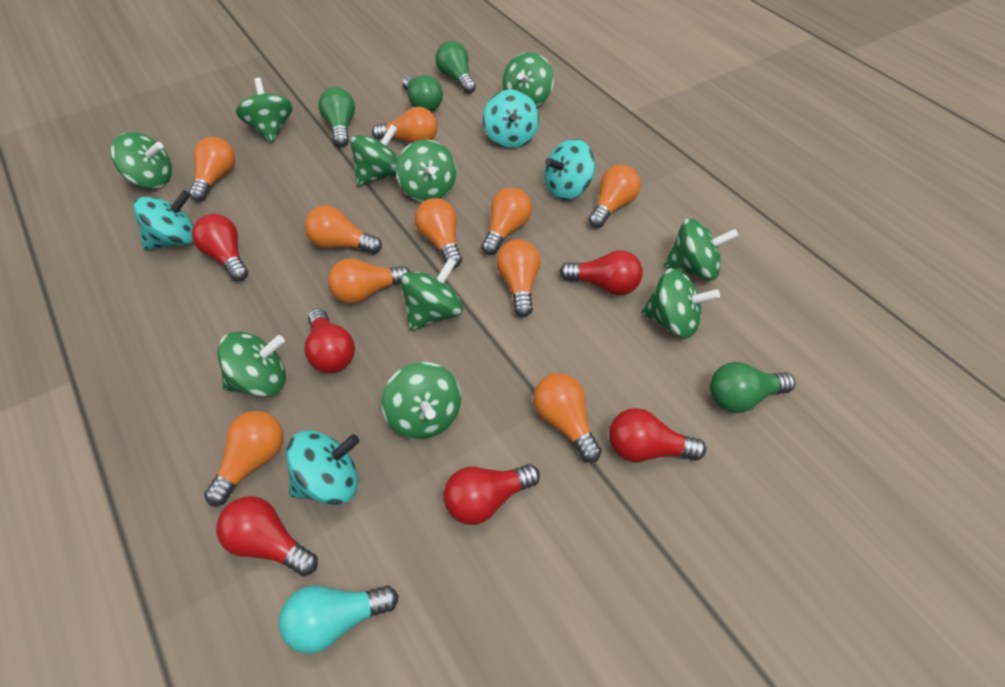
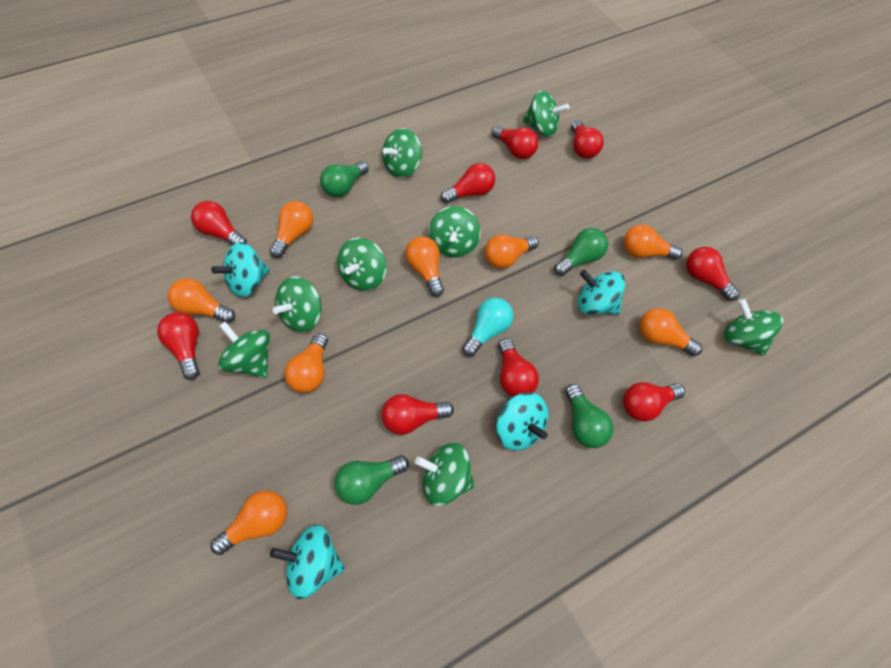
green spinning top: [111,132,172,189] [217,331,286,397] [236,78,293,143] [350,124,398,186] [381,362,461,439] [396,140,456,202] [400,258,463,331] [502,52,554,106] [641,268,720,338] [664,218,739,280] = 10 -> [218,322,270,378] [273,277,322,332] [337,238,387,291] [382,128,422,178] [415,443,475,506] [429,206,481,257] [523,91,569,137] [724,299,783,356] = 8
orange light bulb: [189,137,235,202] [204,411,283,506] [305,206,382,254] [328,258,410,304] [372,107,438,143] [415,198,462,268] [481,187,532,255] [496,239,540,317] [533,373,602,463] [588,164,641,228] = 10 -> [167,278,235,323] [210,490,287,555] [270,201,313,258] [284,333,328,393] [405,236,444,297] [485,234,539,269] [623,224,683,260] [639,308,702,356] = 8
red light bulb: [192,214,248,281] [216,496,318,576] [304,308,355,373] [444,464,540,525] [560,250,643,295] [609,408,706,462] = 6 -> [157,312,200,380] [191,201,247,245] [381,394,454,435] [441,163,495,204] [491,126,538,159] [498,338,539,397] [571,120,604,159] [623,382,685,422] [686,247,740,301] = 9

